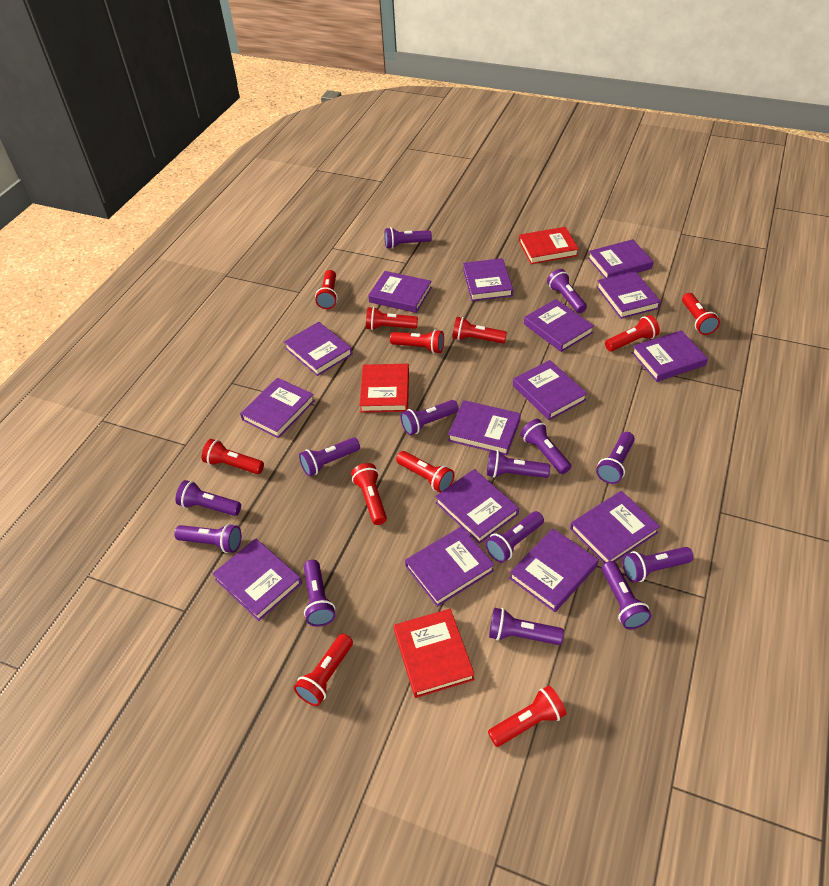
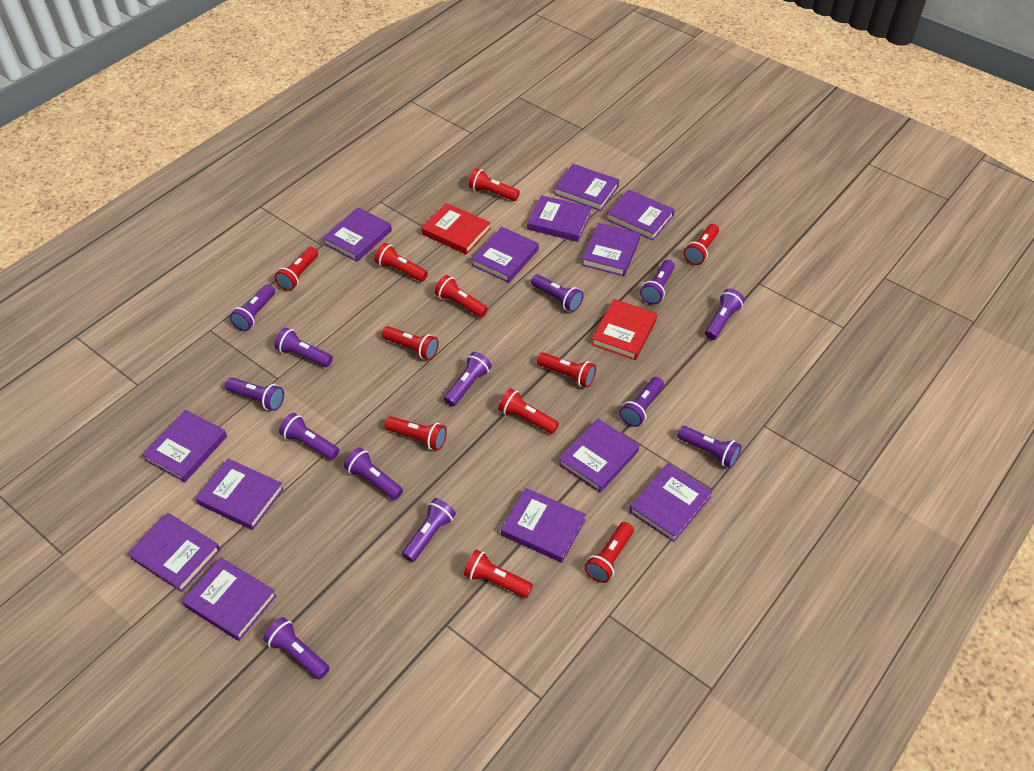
purple book: [212,538,302,621] [240,378,315,438] [284,322,353,376] [368,271,432,313] [405,527,495,607] [435,469,519,544] [448,400,521,455] [463,258,513,301] [509,528,599,612] [513,360,588,420] [524,299,594,352] [570,491,660,563] [588,239,654,278] [596,271,661,319] [632,330,708,382] = 15 -> [128,513,220,592] [142,410,227,482] [182,557,277,641] [196,458,284,530] [322,207,392,262] [471,227,539,283] [501,488,586,563] [527,195,592,242] [554,164,619,211] [558,419,639,493] [582,223,640,276] [607,190,675,241] [629,463,712,542] = 13
purple flashlight: [174,524,241,553] [175,480,241,516] [299,437,360,476] [304,560,335,627] [384,227,432,249] [401,400,459,435] [485,511,544,563] [487,450,550,478] [489,608,564,645] [520,419,571,474] [547,269,587,313] [596,432,635,484] [602,561,652,629] [622,547,694,582] = 14 -> [225,377,284,411] [230,284,275,331] [263,617,330,680] [274,327,333,367] [279,413,339,460] [344,447,403,500] [402,498,456,562] [444,352,492,406] [531,274,583,312] [619,377,664,427] [640,260,675,304] [678,426,741,468] [705,289,745,340] = 13
red book: [359,364,409,413] [394,609,475,698] [519,227,579,264] = 3 -> [422,203,491,255] [591,299,657,360] = 2

